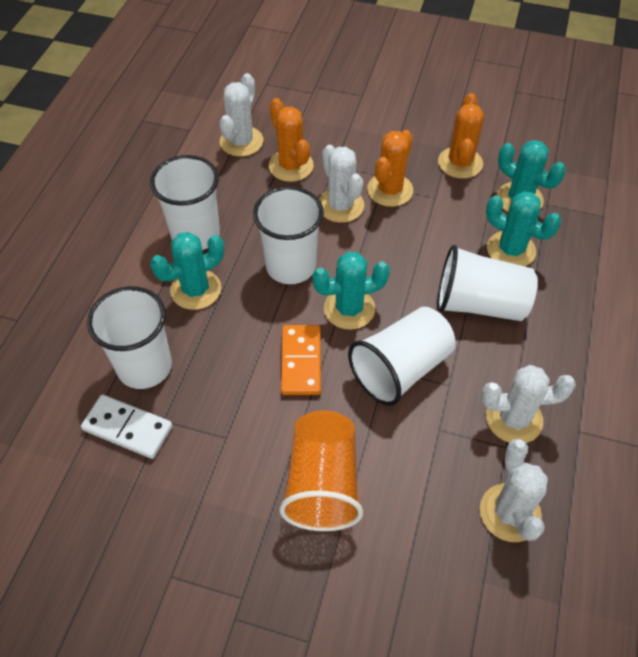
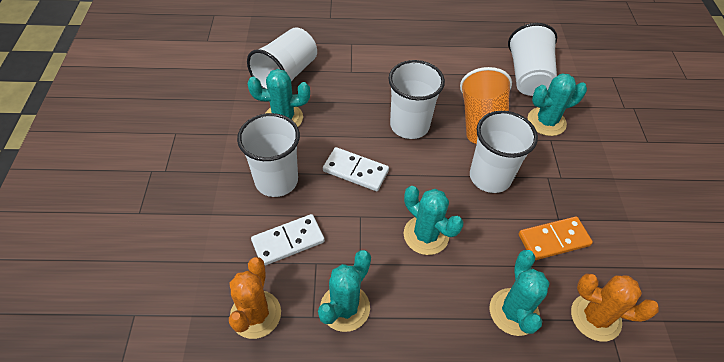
orange cactus: [269,98,314,182] [367,130,413,207] [438,93,484,179] = 3 -> [229,257,281,339] [571,274,659,342] = 2
turquoise cactus: [150,232,224,310] [312,252,390,330] [486,191,561,266] [497,140,566,212] = 4 -> [248,69,310,127] [318,250,371,332] [404,186,463,255] [490,250,550,336] [528,73,587,136] = 5
white cactus: [219,73,263,157] [319,145,364,223] [480,439,548,542] [481,365,576,443] = 4 -> none = 0
white domino: [81,394,173,459] = 1 -> [251,214,325,266] [323,147,389,191] = 2

